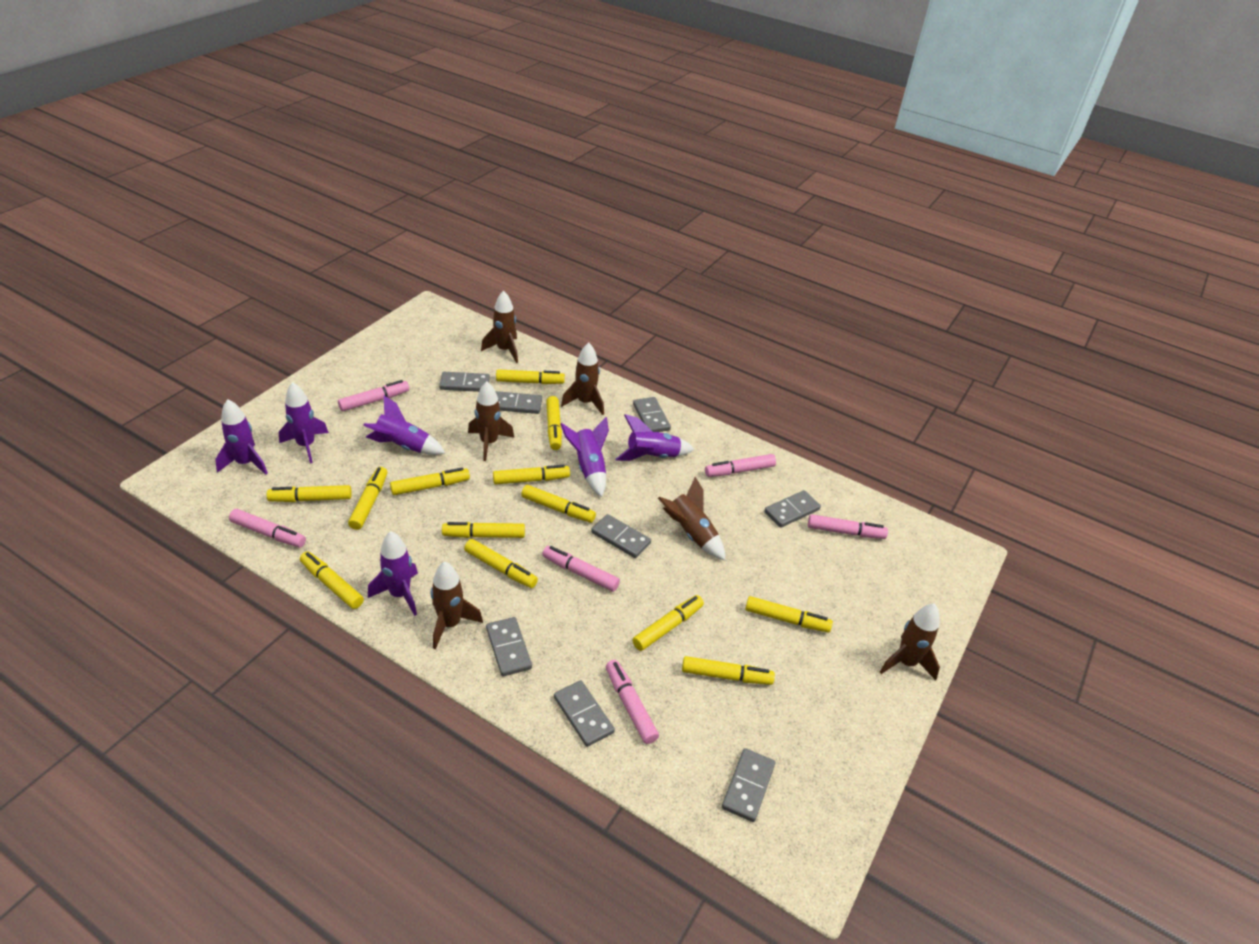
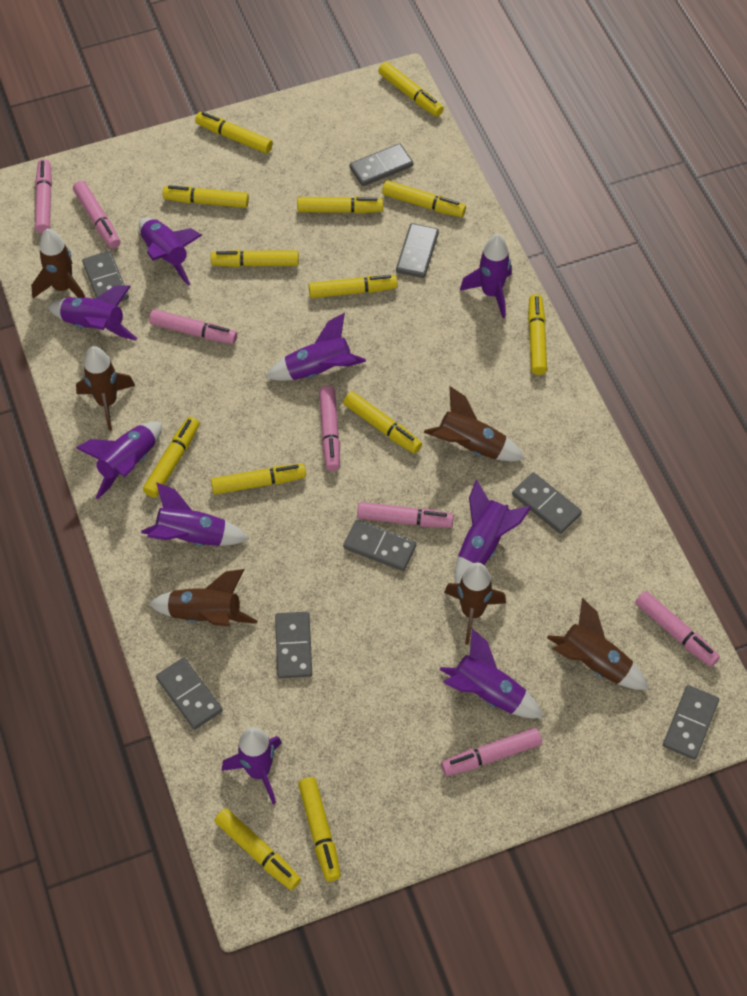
pink marker: [229,509,306,548] [338,380,409,411] [542,546,620,592] [606,660,659,744] [705,454,776,477] [808,514,888,539] = 6 -> [35,159,52,233] [73,181,120,249] [149,309,237,344] [319,386,340,471] [357,502,454,528] [441,728,542,776] [635,591,720,667] = 7
purple rocket: [215,399,268,475] [279,382,329,463] [363,396,445,455] [368,531,418,616] [560,417,609,497] [615,414,695,461] = 6 -> [47,285,137,340] [76,422,162,499] [139,218,202,286] [141,482,249,546] [222,727,282,804] [265,313,366,381] [440,629,544,718] [455,480,531,583] [460,234,512,318] = 9

